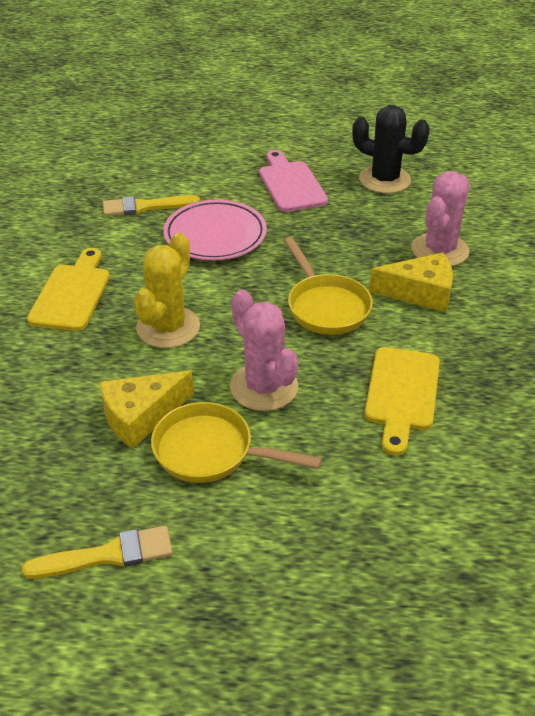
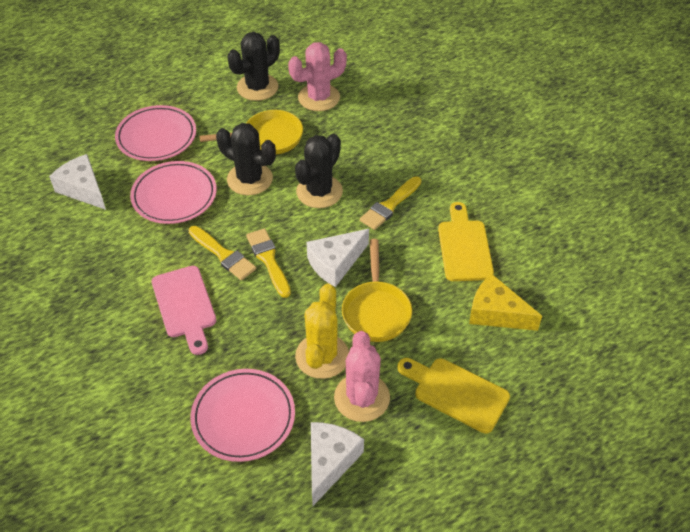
black cactus: [352,105,430,194] = 1 -> [216,123,276,195] [227,32,280,101] [295,134,343,208] = 3
pink plate: [163,200,267,261] = 1 -> [115,105,196,161] [130,161,217,224] [190,369,295,462] = 3
white cheese: none = 0 -> [49,154,106,210] [306,229,369,287] [311,422,364,506] = 3
yellow brush: [22,526,173,578] [103,195,200,216] = 2 -> [188,226,256,280] [246,228,291,298] [360,176,421,230] = 3
yellow cheese: [99,370,194,449] [369,253,453,312] = 2 -> [469,274,542,331] = 1

